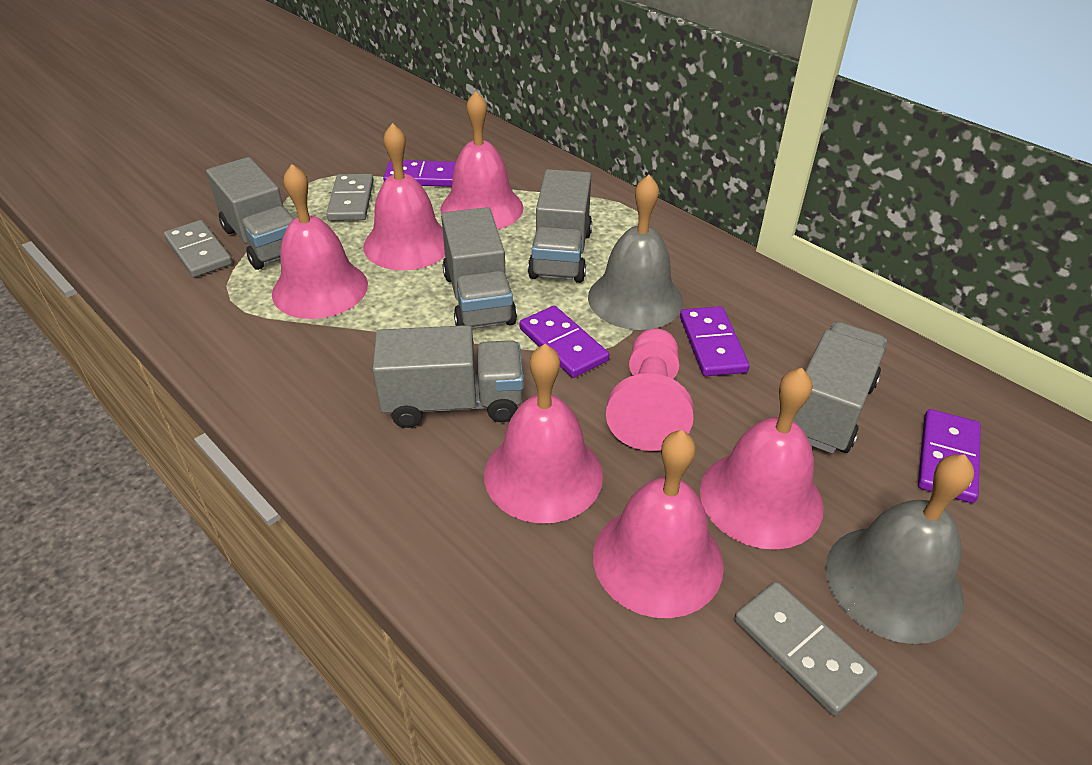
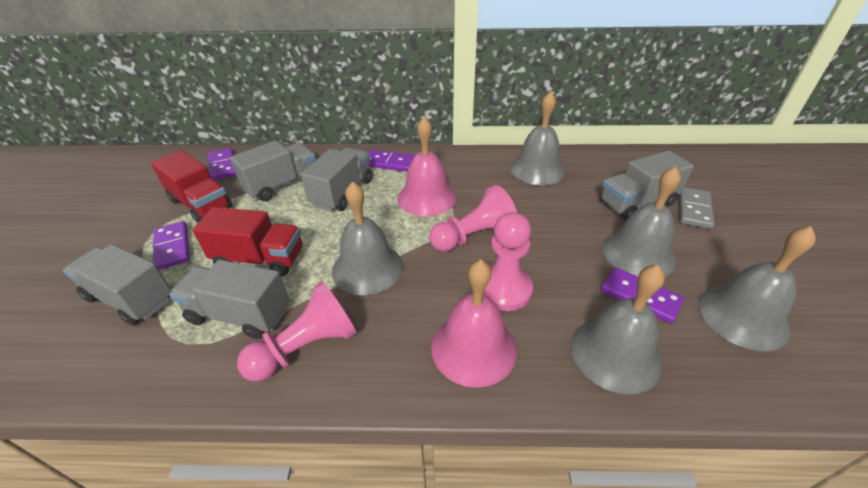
grey bell: [588,175,683,330] [825,454,974,644] = 2 -> [332,181,403,295] [510,92,565,185] [571,264,665,395] [602,166,681,277] [698,226,816,351] = 5
grey domino: [164,220,232,277] [326,174,374,221] [734,582,878,716] = 3 -> [679,187,714,229] = 1
pink bell: [272,164,368,319] [364,123,445,271] [440,91,524,230] [484,344,603,523] [593,430,724,618] [700,368,824,550] = 6 -> [398,117,456,216] [431,259,517,388] = 2
pink pawn: [606,328,694,451] = 1 -> [237,281,357,381] [429,185,517,252] [484,212,533,311] = 3
red truck: none = 0 -> [151,150,232,223] [193,207,303,276] = 2

